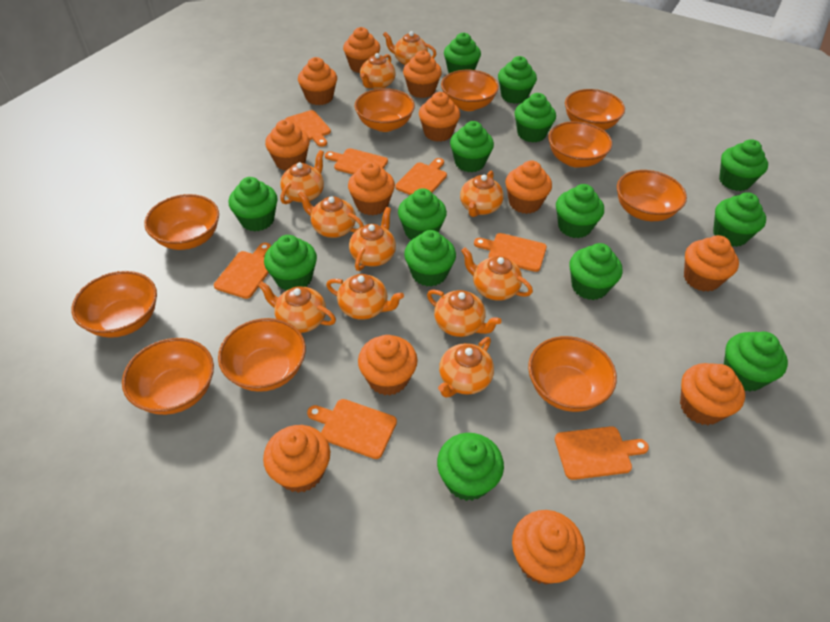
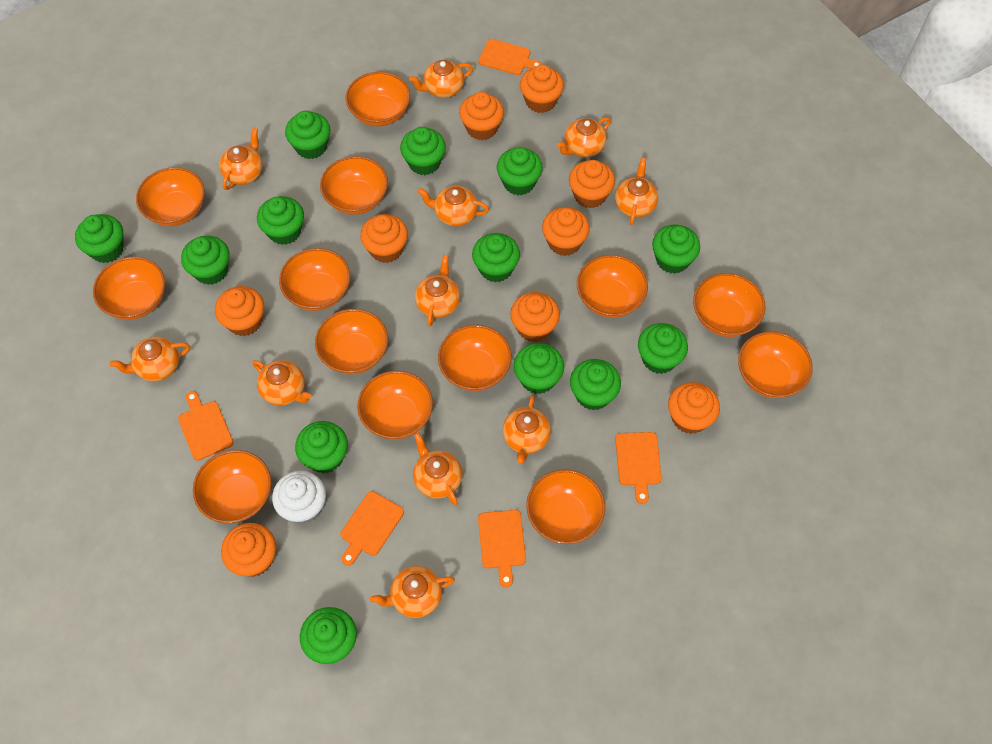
green cupcake: [229,177,278,232] [264,235,317,291] [398,188,447,240] [404,230,456,287] [437,433,504,501] [444,33,481,73] [450,121,494,172] [498,56,537,104] [514,93,556,143] [556,184,604,238] [570,243,623,300] [713,192,766,247] [719,139,768,191] [724,331,788,392] = 14 -> [75,214,124,263] [181,235,230,285] [257,196,304,245] [285,111,331,159] [295,421,348,473] [300,607,357,664] [400,127,446,175] [472,233,520,282] [497,147,543,195] [514,343,564,394] [570,359,621,410] [638,323,688,374] [652,225,700,274] = 13
orange bowl: [71,271,157,338] [122,338,214,415] [144,194,219,250] [218,318,306,392] [355,88,415,132] [441,70,499,111] [528,336,617,412] [548,121,612,168] [565,89,625,130] [617,170,687,221] = 10 -> [93,257,165,320] [136,167,205,226] [193,450,272,523] [279,248,350,311] [315,309,388,374] [320,156,388,215] [345,72,410,126] [357,371,433,439] [438,325,512,391] [526,469,605,544] [577,255,648,318] [693,273,766,337] [738,331,813,398] = 13
orange cupcake: [263,425,330,493] [265,119,310,171] [298,57,337,105] [343,27,380,73] [348,162,395,216] [358,335,417,396] [403,51,442,98] [419,92,460,142] [505,160,552,214] [512,510,585,585] [680,363,745,425] [684,235,739,292] = 12 -> [215,286,264,336] [221,523,276,577] [360,214,408,263] [459,92,504,140] [510,292,560,342] [520,65,564,113] [542,207,590,256] [569,160,615,208] [668,382,720,434] = 9
orange cutting board: [214,243,271,299] [286,110,331,147] [307,399,397,459] [325,148,388,174] [395,158,447,195] [474,233,547,272] [555,426,649,480] = 7 -> [178,391,233,461] [341,491,404,566] [478,39,542,75] [478,510,526,587] [615,432,662,504] = 5
white cupcake: none = 0 -> [272,471,326,524] = 1

